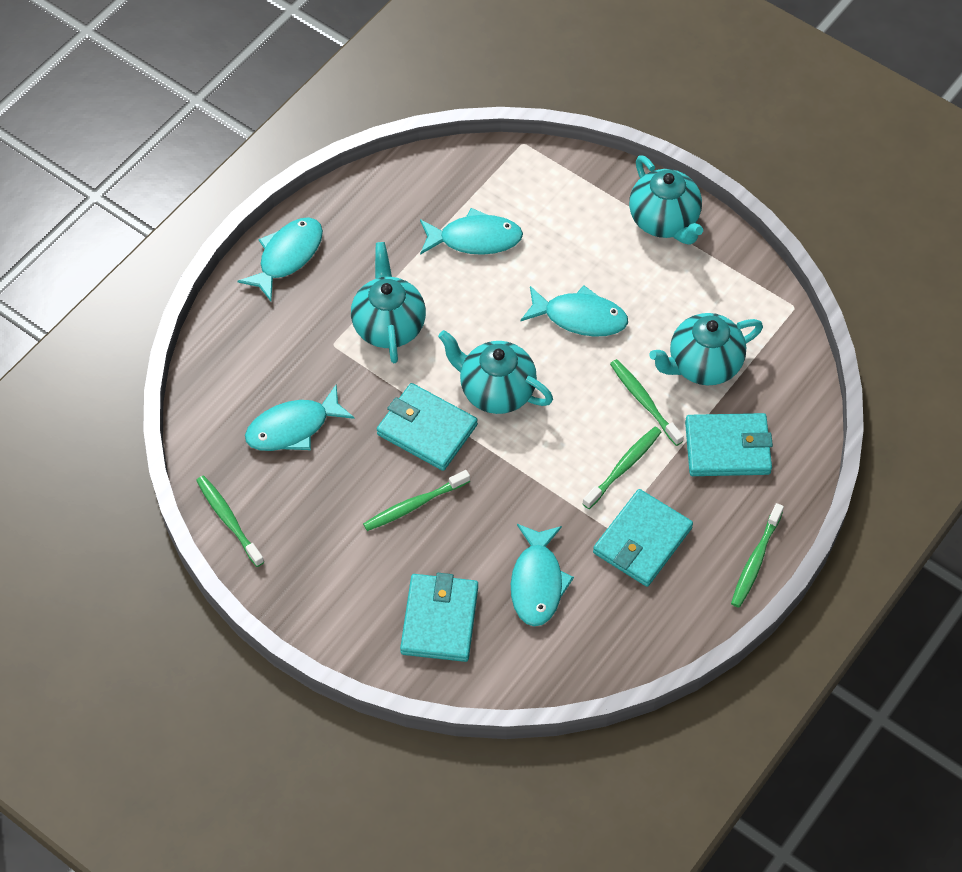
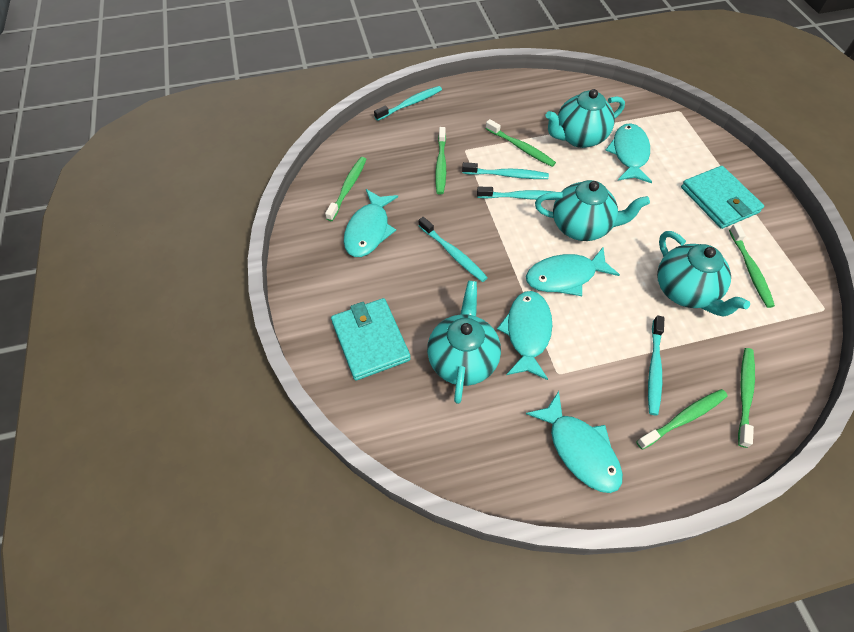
green toothbrush: [196,476,264,567] [363,470,470,531] [582,427,661,509] [610,359,684,446] [731,503,784,608] = 5 -> [325,157,366,221] [435,127,446,195] [485,119,556,167] [636,389,728,449] [729,224,775,308] [738,348,755,448] = 6
turquoise toothbrush: none = 0 -> [374,86,442,121] [419,217,488,282] [462,162,549,179] [477,187,556,200] [648,315,664,416] = 5
turquoise wallet: [377,383,478,471] [400,573,478,662] [593,489,693,587] [685,413,773,476] = 4 -> [331,298,411,381] [681,166,764,229] = 2

